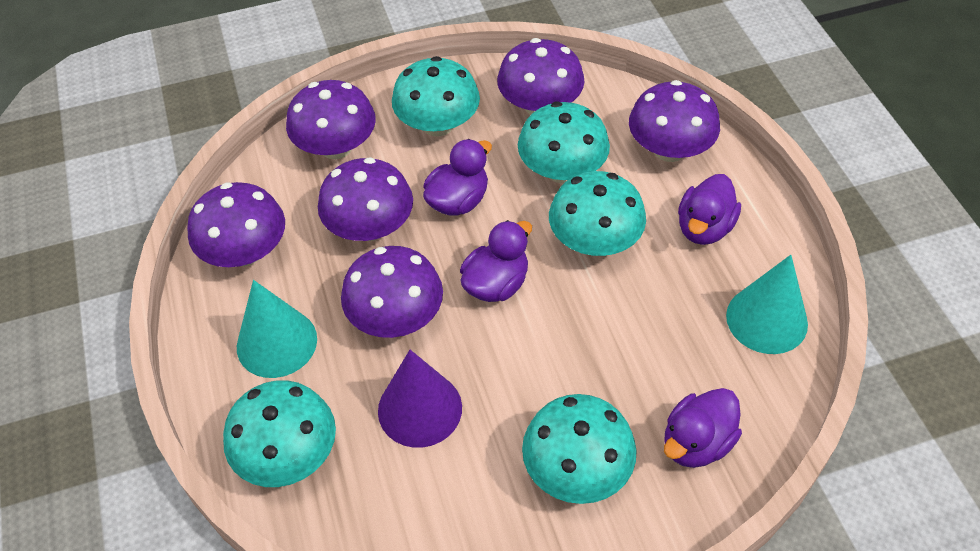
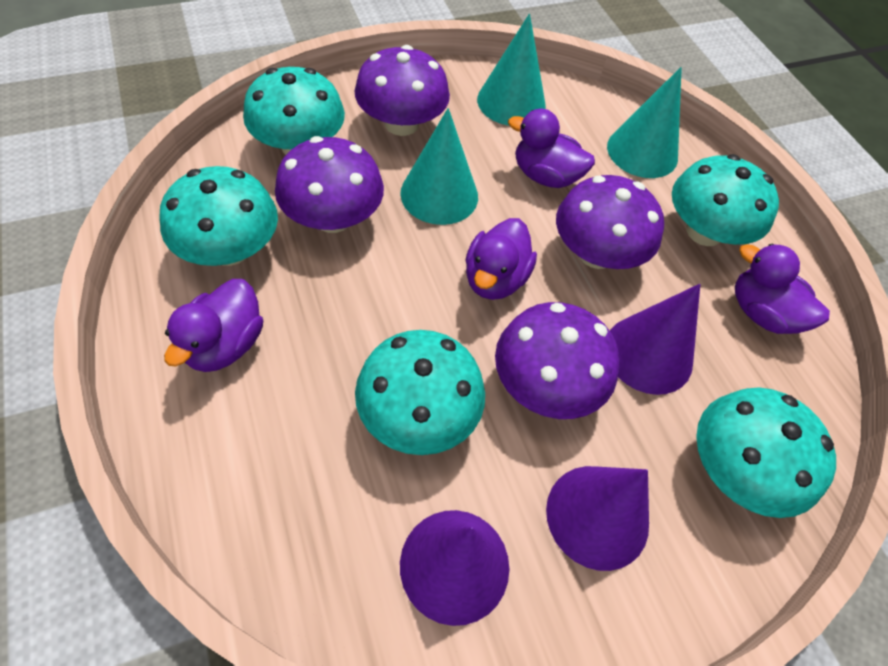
purple cone: [378,350,462,448] = 1 -> [400,510,509,626] [546,466,649,571] [610,284,701,395] = 3
purple mushroom: [187,182,285,267] [286,80,376,159] [318,157,413,241] [341,246,443,338] [497,38,584,115] [629,80,720,162] = 6 -> [275,136,384,233] [355,45,450,136] [495,302,619,419] [556,175,664,269] = 4
turquoise cone: [237,280,317,378] [726,255,808,354] = 2 -> [400,108,478,225] [477,14,546,126] [607,67,682,178] = 3

